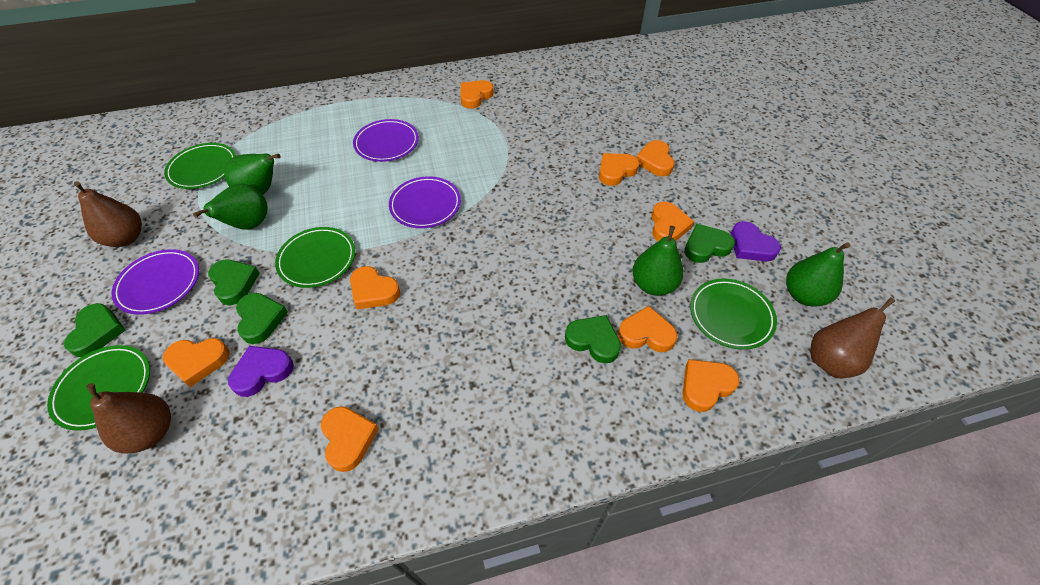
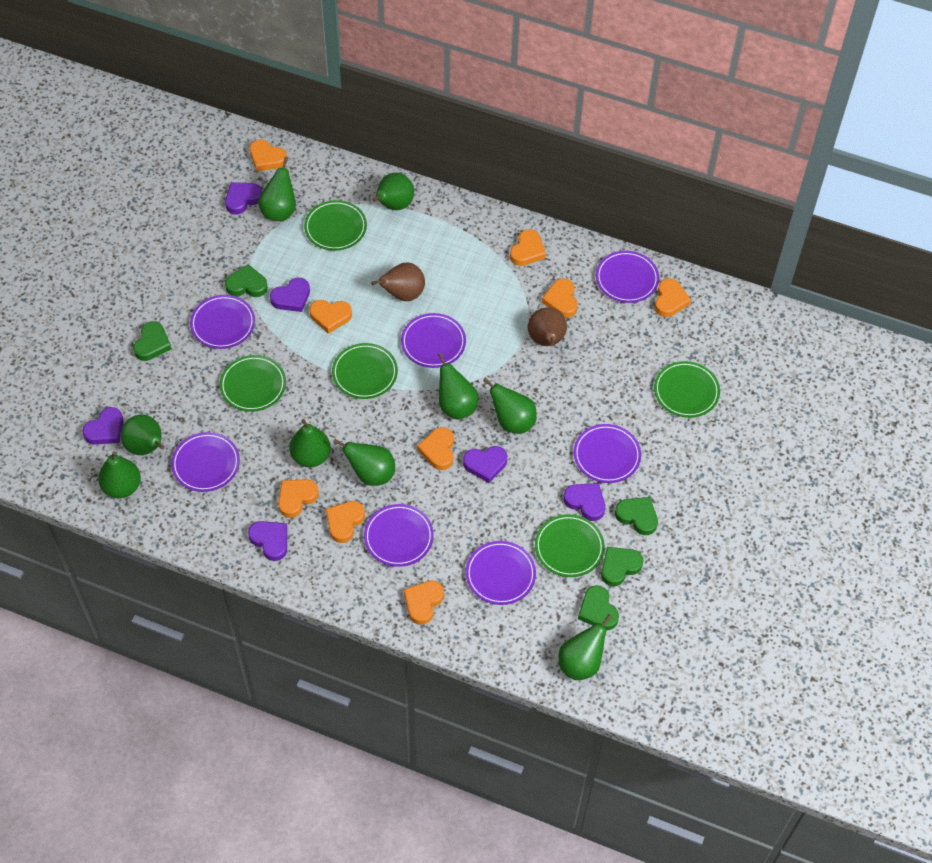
brown pear: [74,181,142,247] [86,383,171,453] [811,298,895,378] = 3 -> [371,263,425,301] [528,307,567,346] = 2
green pear: [193,184,268,230] [224,153,281,195] [632,226,684,296] [786,242,851,307] = 4 -> [98,451,141,498] [121,415,164,455] [258,157,296,221] [289,419,331,467] [334,439,395,486] [372,173,414,210] [438,353,478,419] [483,377,537,434] [558,614,612,680] = 9
green plate: [47,345,150,431] [164,143,236,189] [275,227,355,288] [690,279,777,350] = 4 -> [220,355,286,412] [304,200,367,251] [332,343,398,399] [535,514,605,577] [654,361,720,418] = 5
purple heart: [228,346,294,397] [730,221,781,261] = 2 -> [82,407,124,445] [225,182,262,215] [248,521,287,561] [270,278,310,312] [463,446,507,483] [563,483,605,521] = 6
purple plate: [111,249,199,315] [353,119,419,162] [389,176,461,228] = 3 -> [171,432,240,492] [190,295,255,349] [364,504,434,567] [401,313,466,368] [466,541,536,605] [574,424,641,483] [596,251,659,303] = 7

